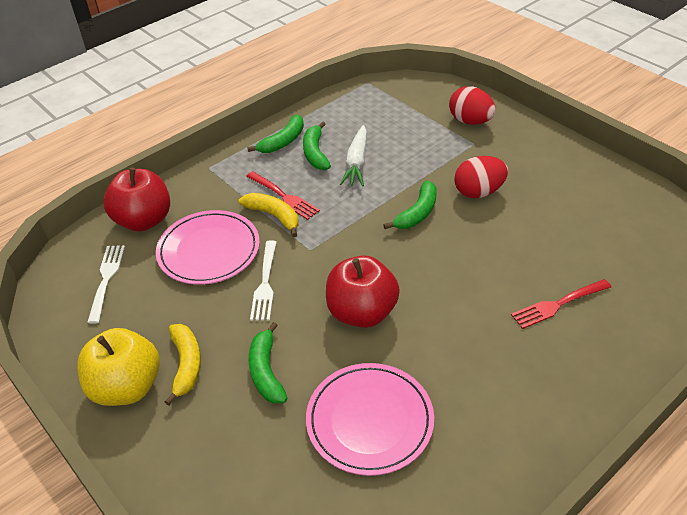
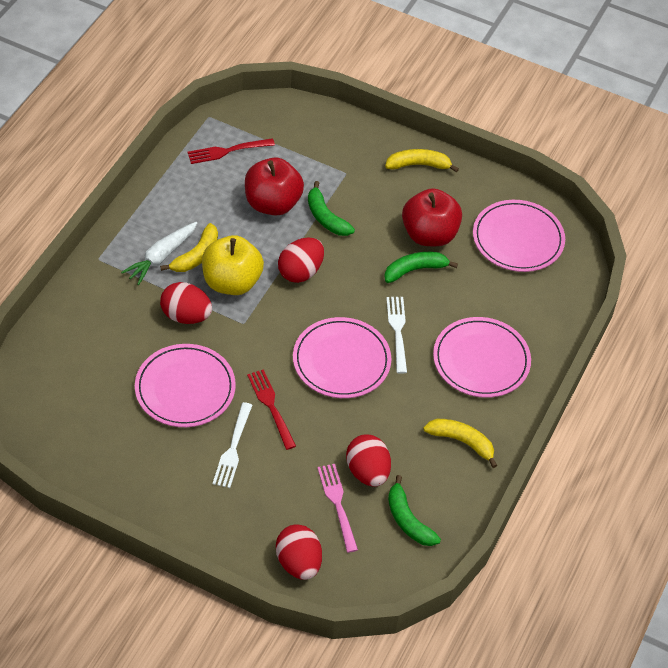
green banana: [247,115,304,153] [249,322,287,404] [303,121,331,170] [383,181,437,229] = 4 -> [308,181,355,236] [384,252,458,283] [388,475,441,546] = 3
pink fork: none = 0 -> [317,464,358,553] = 1
pink plate: [156,210,260,285] [306,363,434,476] = 2 -> [135,344,236,427] [293,317,391,398] [433,317,531,398] [473,200,565,272] = 4
red egg: [449,86,496,125] [455,156,508,198] = 2 -> [160,282,212,324] [276,524,322,580] [278,237,324,283] [346,434,391,487] = 4
yellow banana: [165,324,201,405] [239,193,298,237] = 2 -> [160,223,218,272] [385,149,459,172] [424,419,497,468] = 3

